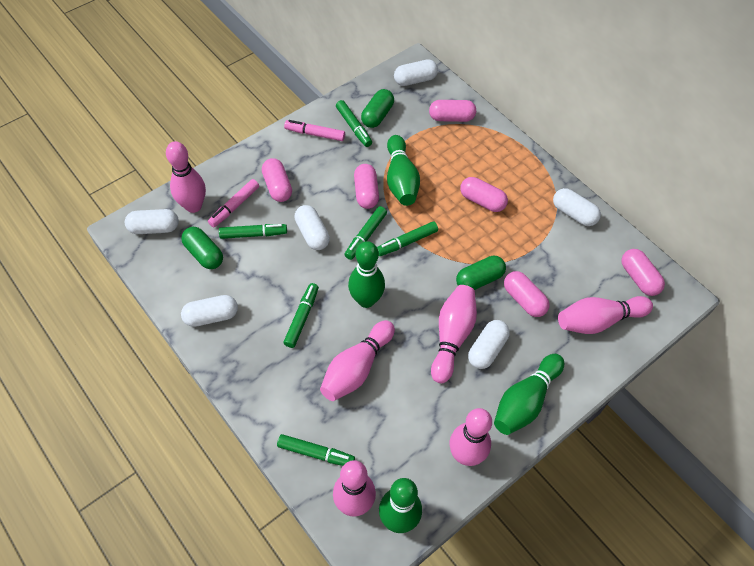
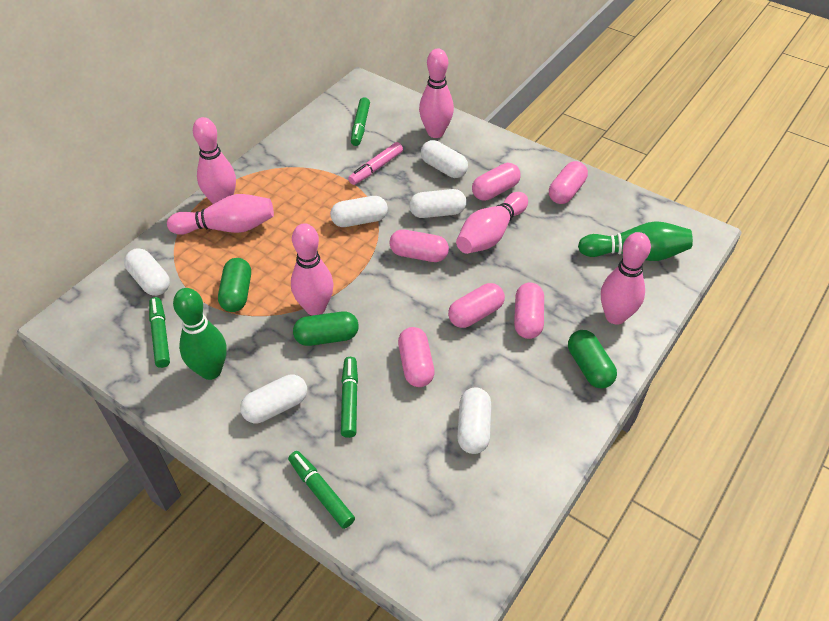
green bowling pin: [348,241,385,308] [379,478,422,533] [387,135,420,206] [494,354,564,435] = 4 -> [173,288,227,380] [578,221,693,261] = 2
green marker: [219,224,287,239] [277,434,355,466] [283,283,319,348] [336,100,372,147] [344,206,387,260] [377,221,438,256] = 6 -> [149,297,170,368] [288,451,355,529] [341,357,358,438] [351,97,370,146] = 4
pink marker: [208,179,259,228] [284,120,345,141] = 2 -> [348,142,403,185] = 1

